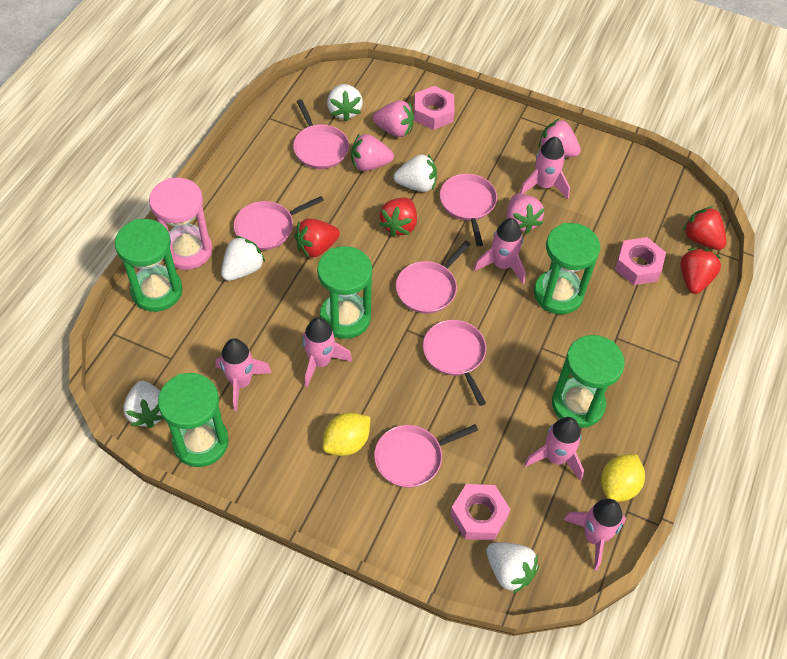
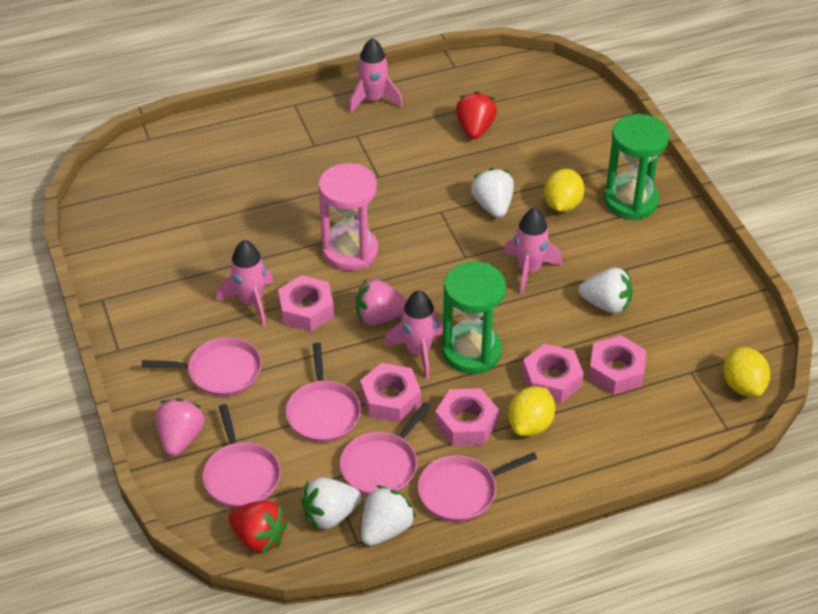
green hourglass: [115,219,182,312] [158,373,229,467] [317,246,372,339] [534,223,600,314] [552,335,625,428] = 5 -> [442,262,506,374] [604,114,669,220] = 2
pink nut: [414,86,454,130] [450,484,511,540] [615,237,666,285] = 3 -> [278,275,334,332] [360,363,421,422] [435,388,499,446] [522,344,584,403] [589,335,646,395] = 5
pink pan: [234,196,324,250] [293,99,349,169] [374,424,478,488] [396,241,470,314] [423,320,486,406] [440,174,497,246] = 6 -> [142,337,262,396] [203,404,281,508] [286,343,361,443] [340,402,431,496] [418,452,537,522] = 5
pink rocket: [216,339,272,411] [302,317,352,388] [473,218,525,284] [519,137,570,199] [524,417,584,481] [563,499,626,571] = 6 -> [217,240,274,326] [349,38,403,114] [384,290,443,379] [504,208,563,295] = 4
pink strawberry: [351,134,394,171] [373,100,414,137] [507,194,544,234] [539,118,581,157] = 4 -> [155,398,205,456] [356,279,407,325] = 2
red strawberry: [295,219,340,258] [379,198,417,237] [680,248,721,294] [683,207,726,250] = 4 -> [228,501,288,554] [456,91,497,139] = 2
white strawberry: [123,381,163,428] [221,236,265,281] [327,84,363,122] [393,154,437,192] [487,542,539,594] = 5 -> [302,477,362,530] [361,486,416,546] [471,168,514,218] [579,268,633,313] = 4
yellow lemon: [323,413,370,456] [601,454,645,502] = 2 -> [508,386,555,436] [544,169,585,212] [723,347,770,397] = 3

